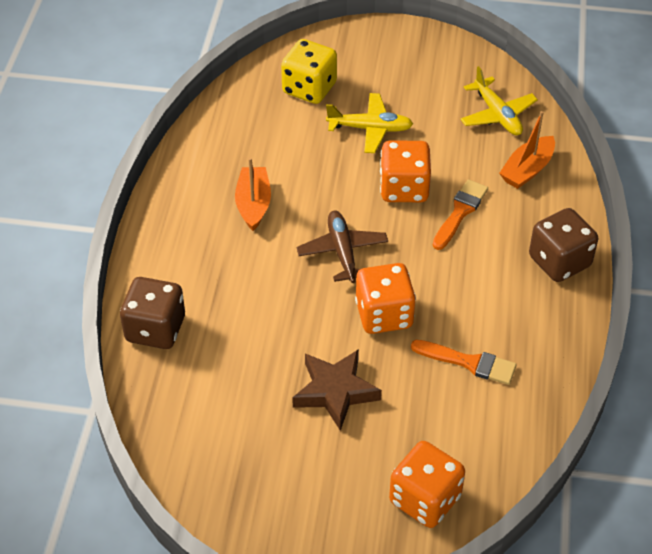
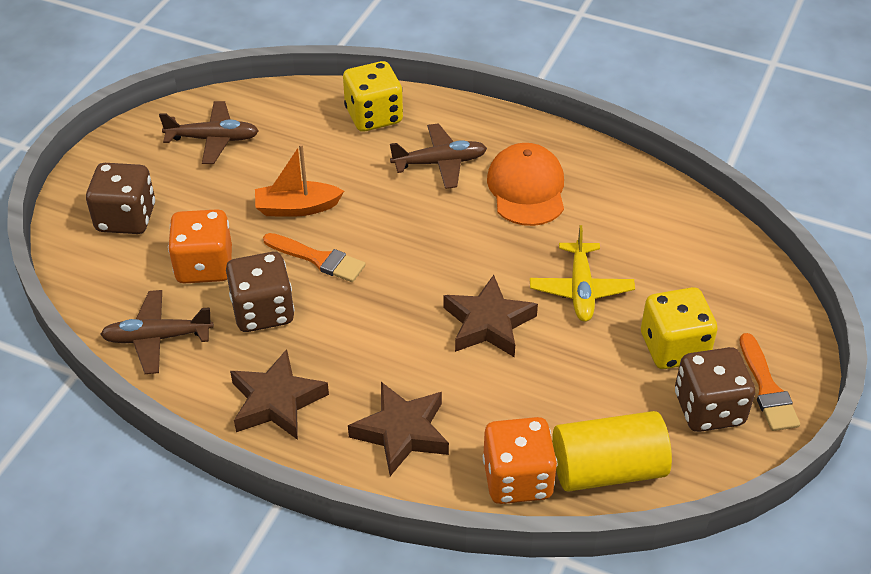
brown dice: [120,277,185,349] [529,208,598,282] = 2 -> [86,163,155,234] [226,252,294,332] [675,347,755,432] = 3
brown plane: [297,211,388,283] = 1 -> [100,290,214,374] [159,101,259,164] [390,123,487,189] = 3
brown star: [292,349,382,431] = 1 -> [230,349,329,440] [348,382,449,476] [443,275,538,358] = 3
orange boat: [235,158,271,231] [499,111,555,189] = 2 -> [255,144,344,217] = 1
orange cap: none = 0 -> [487,143,564,226] = 1
orange dice: [355,263,416,334] [380,140,431,202] [389,441,465,528] = 3 -> [168,209,232,284] [483,417,557,504] = 2
yellow cylinder: none = 0 -> [552,411,672,492] = 1
yellow dice: [281,39,337,104] = 1 -> [343,61,403,132] [641,287,718,369] = 2
yellow plane: [326,93,413,153] [460,66,538,135] = 2 -> [530,225,635,322] = 1

